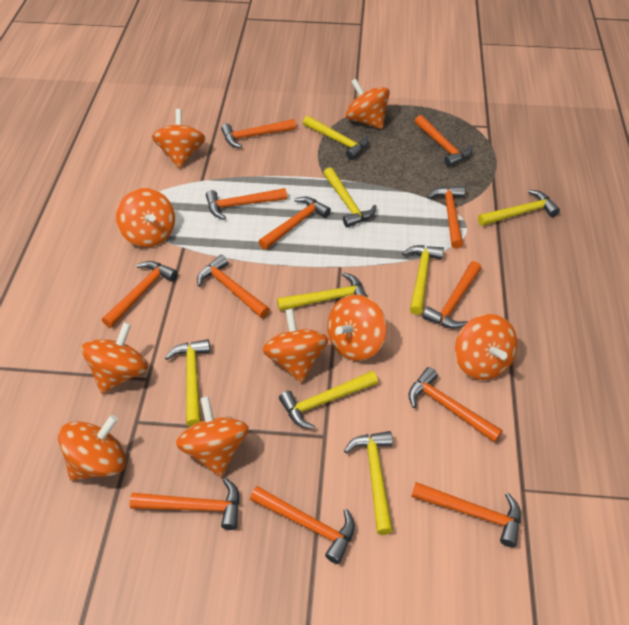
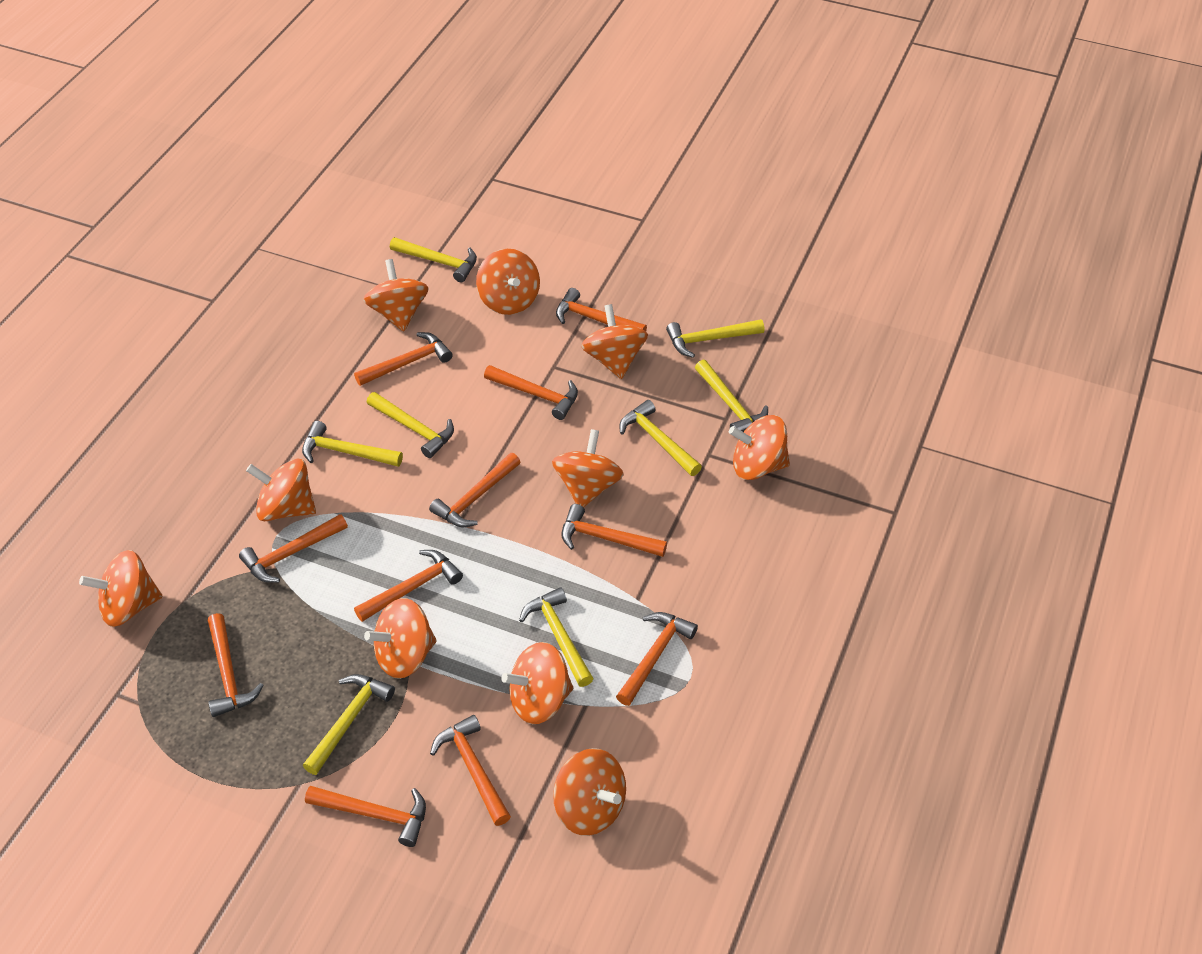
orange hammer: [102,261,178,328] [130,478,240,530] [197,255,270,318] [206,188,287,219] [221,119,296,148] [250,486,355,564] [258,197,331,250] [409,367,503,443] [411,482,521,547] [415,115,472,167] [422,261,481,329] [427,186,465,248] = 12 -> [208,613,264,717] [239,514,348,583] [305,786,426,847] [354,332,453,386] [354,550,463,622] [429,453,520,527] [430,715,511,826] [484,365,578,420] [556,288,647,331] [561,504,667,557] [616,612,698,706] = 11
orange spinning top: [58,415,126,481] [81,322,148,394] [116,188,175,247] [152,109,206,168] [176,396,249,477] [262,309,328,383] [327,295,387,361] [346,78,390,129] [455,314,518,380] = 9 -> [79,550,163,627] [246,459,316,521] [363,259,429,331] [364,598,437,679] [476,249,540,315] [501,642,573,724] [552,429,624,508] [553,748,626,836] [581,304,648,379] [729,415,790,480] = 10

